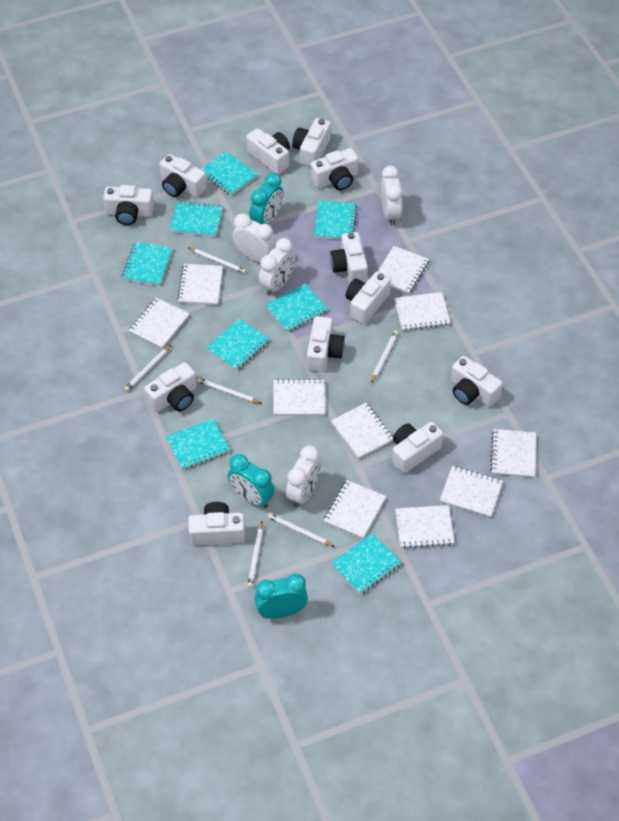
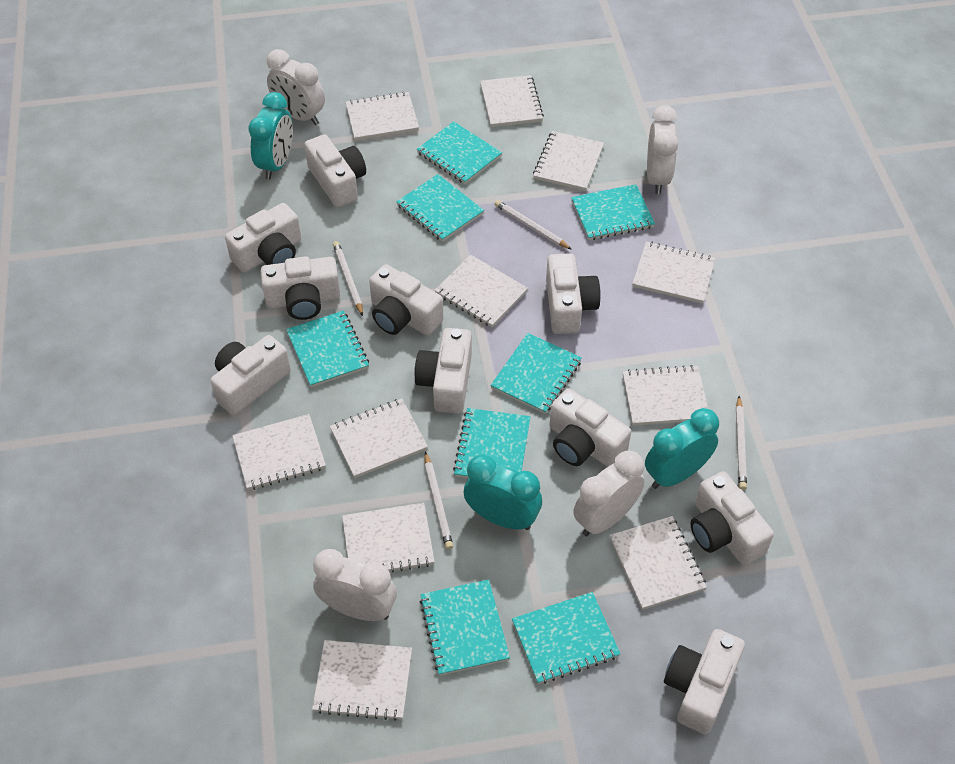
white camera: [103,185,154,225] [144,362,197,412] [160,154,207,197] [188,502,245,546] [246,128,290,174] [292,118,331,167] [307,316,345,372] [311,148,359,190] [330,232,368,283] [346,271,391,324] [392,422,444,474] [451,356,503,407] = 12 -> [210,335,291,415] [225,203,301,272] [261,256,340,320] [304,134,366,208] [369,264,443,335] [414,328,472,414] [546,253,601,334] [550,388,631,467] [664,629,745,734] [690,471,774,565] = 10
white notebook: [129,298,190,349] [177,264,223,305] [273,379,325,416] [324,480,386,539] [331,403,393,459] [378,246,429,294] [394,292,450,331] [395,505,454,549] [440,466,503,517] [490,429,536,478] = 10 -> [232,414,326,490] [312,640,412,721] [330,398,428,478] [342,503,435,573] [346,92,419,141] [434,255,528,327] [480,75,544,127] [533,131,604,191] [610,516,707,610] [623,365,708,426] [632,242,716,304] = 11
white pencil: [124,345,171,391] [188,247,246,274] [197,378,261,403] [247,522,263,588] [268,513,335,547] [371,330,399,383] = 6 -> [333,241,363,316] [425,451,453,550] [495,200,572,250] [736,396,747,490] = 4

